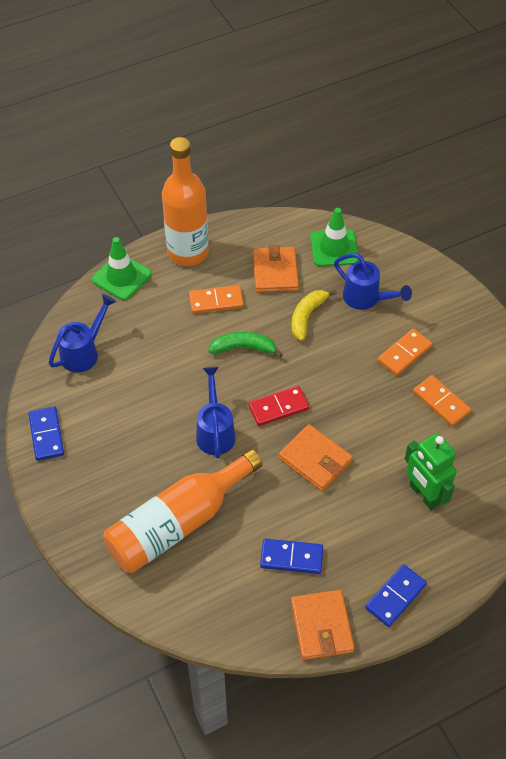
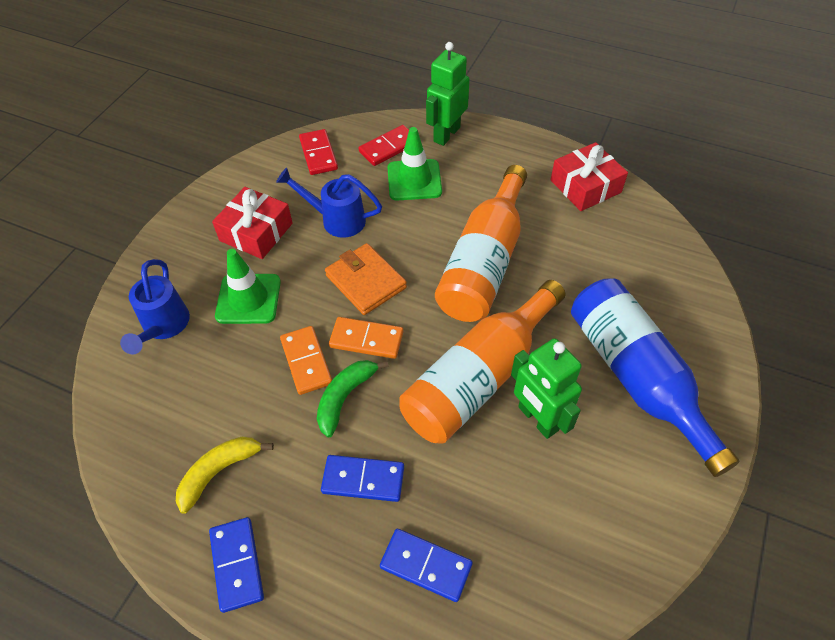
blue bottle: none = 0 -> [571,278,740,477] = 1
blue watering can: [49,294,116,373] [196,367,236,459] [334,253,412,310] = 3 -> [120,259,190,355] [276,168,382,238] = 2
green robot: [405,433,457,510] = 1 -> [426,42,470,146] [511,338,582,439] = 2
orange domino: [189,285,244,314] [378,329,432,376] [413,375,471,427] = 3 -> [280,326,332,395] [329,317,403,359] = 2
orange wallet: [253,245,299,293] [279,424,353,491] [291,590,355,660] = 3 -> [325,243,407,315] = 1
red domino: [248,386,309,426] = 1 -> [299,129,338,175] [358,125,409,166] = 2
red gift: none = 0 -> [212,187,293,259] [551,142,628,211] = 2

